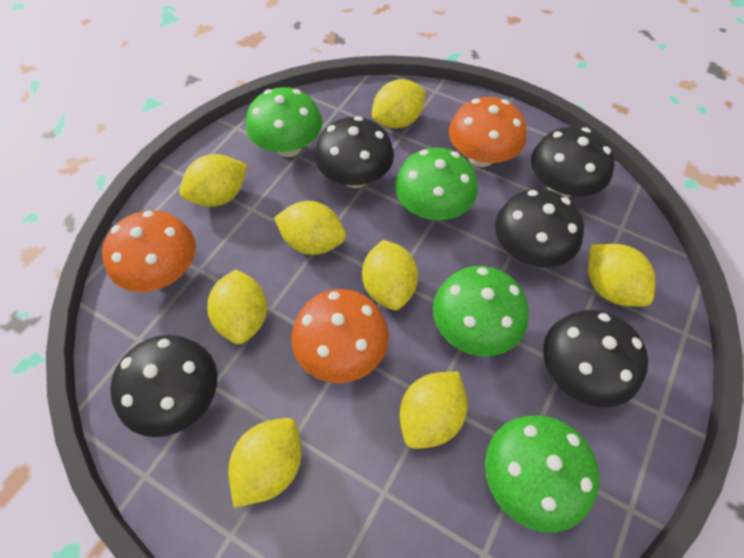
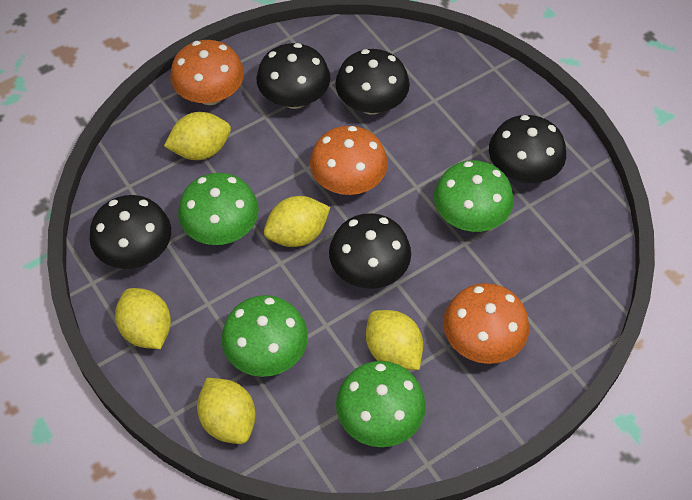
yellow lemon: [180,154,248,207] [207,269,267,344] [228,418,302,508] [274,201,346,255] [362,240,418,310] [372,79,426,128] [400,371,468,449] [588,244,655,307] = 8 -> [115,288,171,349] [164,112,231,160] [197,378,256,444] [264,196,330,247] [366,310,423,370] = 5

